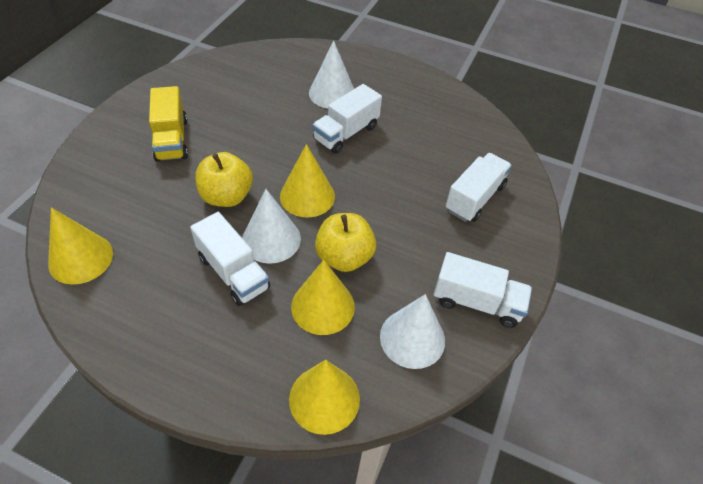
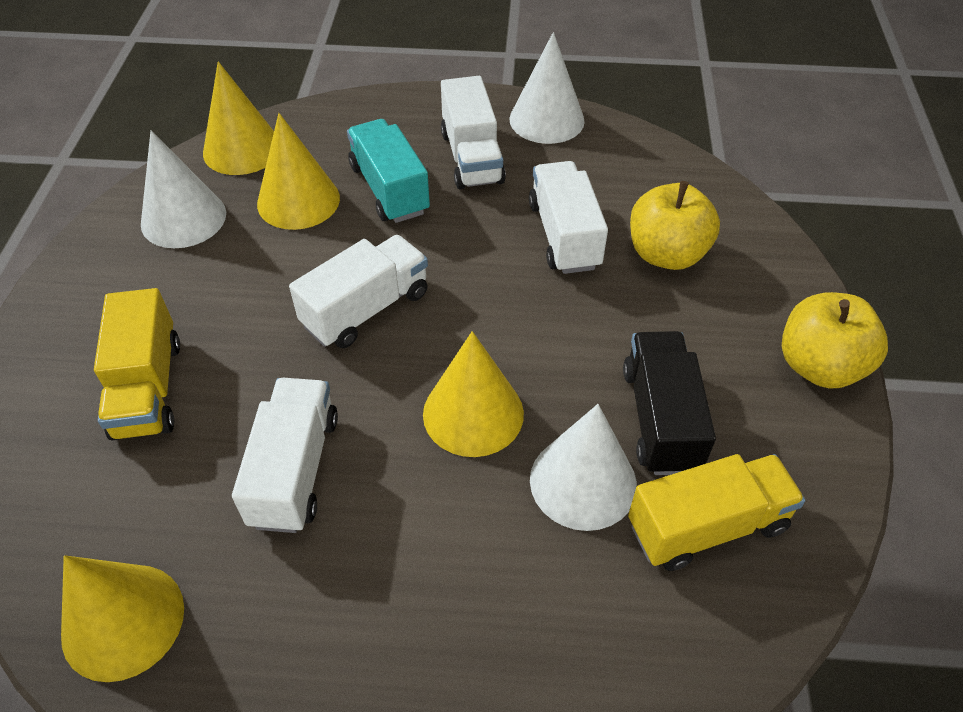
black truck: none = 0 -> [623,331,716,475] = 1
turquoise truck: none = 0 -> [347,119,430,223] = 1
yellow truck: [149,86,188,162] = 1 -> [94,288,180,440] [628,454,805,571] = 2

